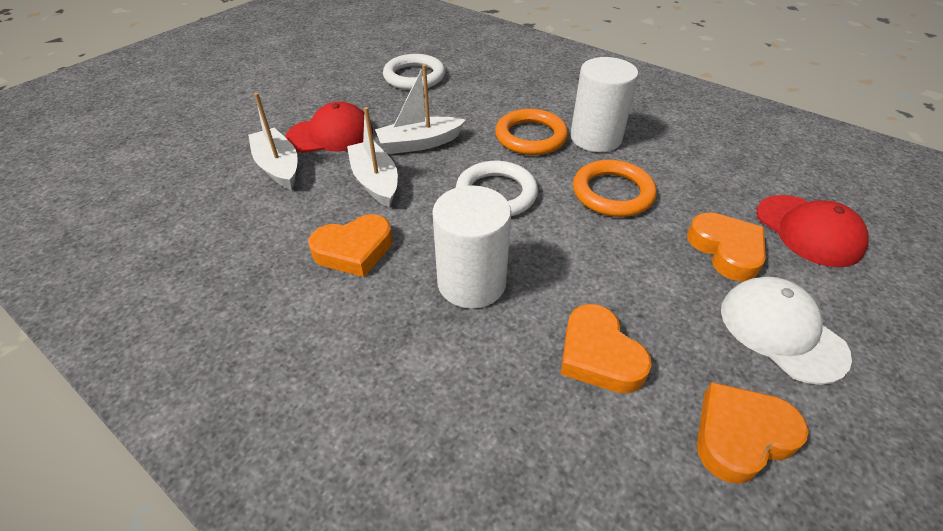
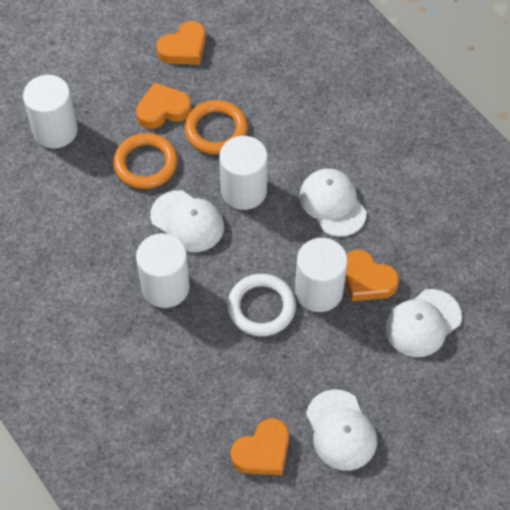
red cap: [285,102,373,153] [757,195,869,267] = 2 -> none = 0
white boat: [248,93,298,190] [347,107,398,208] [375,64,466,154] = 3 -> none = 0
white cap: [721,277,852,385] = 1 -> [150,190,224,252] [299,168,367,237] [306,389,377,471] [385,289,462,357] = 4
white cylinder: [432,185,511,309] [570,57,638,152] = 2 -> [23,75,78,148] [136,233,190,308] [219,136,268,210] [295,238,348,312] = 4
white ring: [383,54,445,90] [456,161,538,216] = 2 -> [227,274,296,336] = 1

